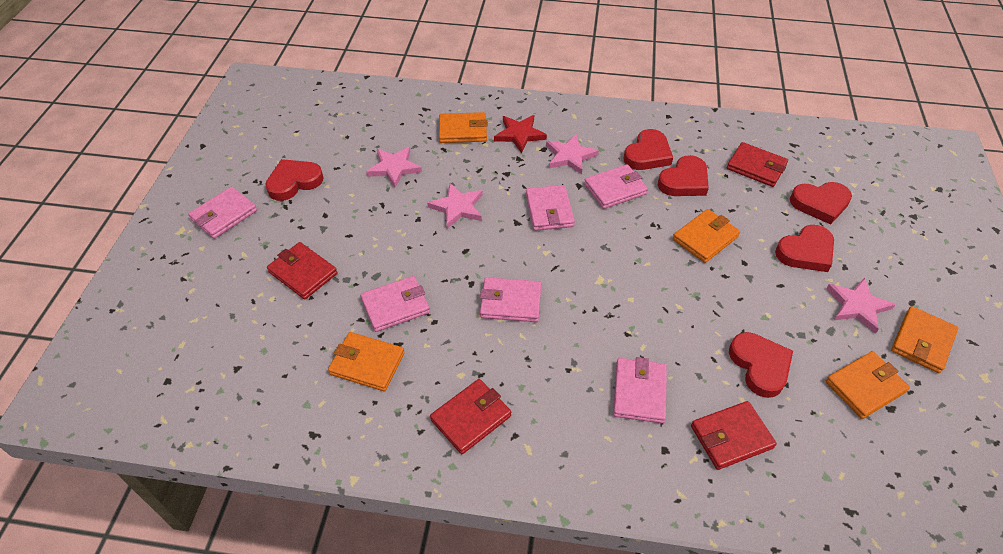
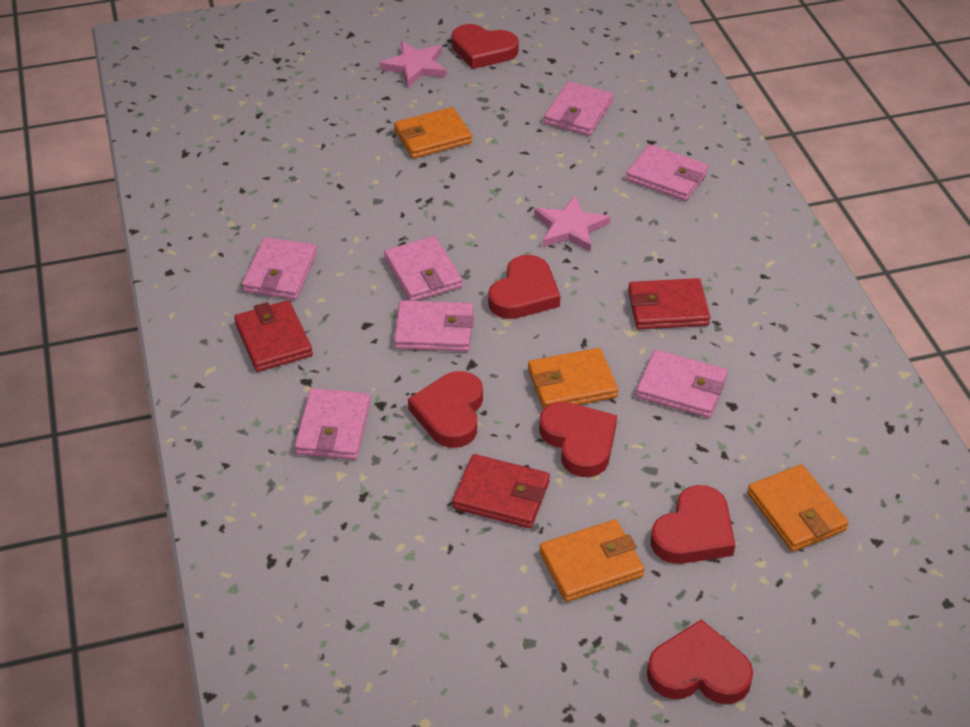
orange wallet: [328,332,405,391] [439,112,488,143] [673,209,740,263] [826,351,910,419] [891,306,958,373] = 5 -> [394,107,472,158] [528,348,618,410] [539,519,645,602] [747,464,849,552] = 4
pink star: [366,146,422,188] [427,183,483,228] [546,134,599,175] [826,278,896,334] = 4 -> [379,41,446,88] [534,195,611,252] = 2
pink wallet: [188,187,257,239] [360,276,430,332] [480,277,541,322] [526,185,575,231] [584,164,648,209] [613,357,667,423] = 6 -> [242,237,317,300] [294,388,371,460] [384,236,462,301] [394,300,474,352] [544,81,613,136] [626,144,708,201] [636,350,727,418] = 7
red star: [494,115,547,153] = 1 -> none = 0
red wallet: [267,242,338,300] [430,379,511,454] [691,401,777,470] [727,142,788,187] = 4 -> [234,300,313,372] [452,454,550,528] [628,278,710,329] = 3

